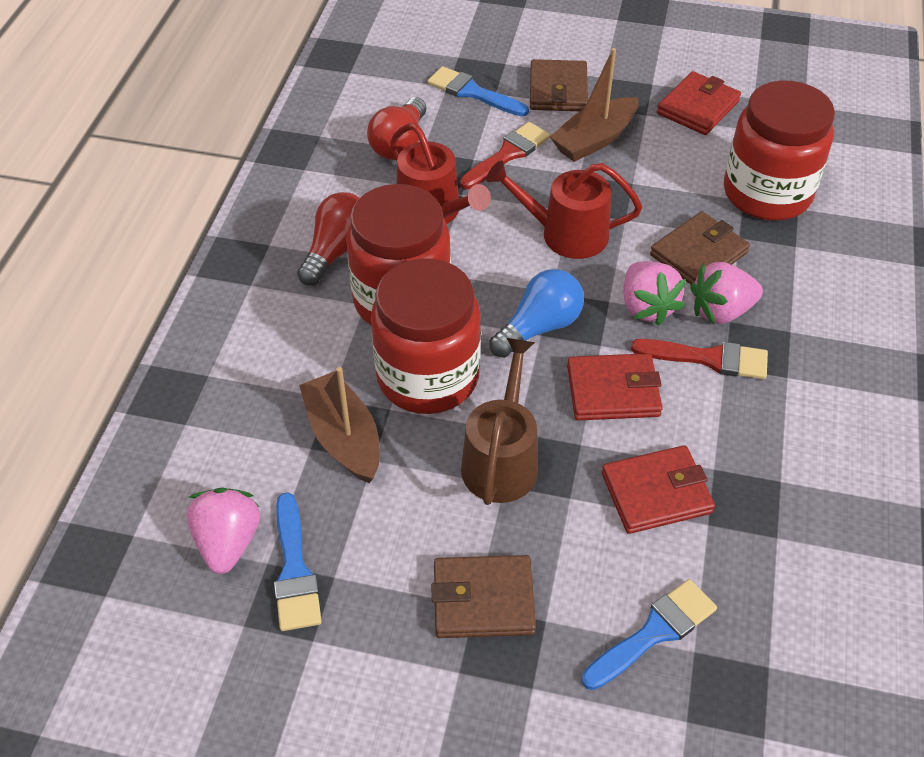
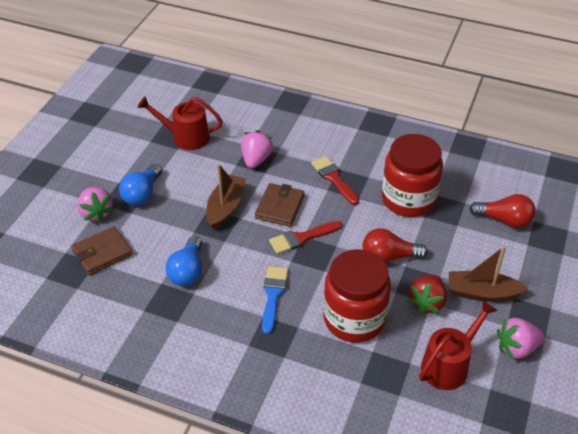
blue brush: [274,493,322,631] [427,66,529,116] [581,579,717,690] = 3 -> [262,266,288,334] = 1
blue light bulb: [489,269,584,358] = 1 -> [119,164,162,206] [166,236,202,286] = 2
brown wallet: [431,555,536,638] [530,59,588,111] [650,211,750,284] = 3 -> [71,226,132,275] [255,183,305,227] = 2
brown watering can: [461,338,538,505] = 1 -> none = 0
red jar: [346,184,451,325] [371,258,481,414] [724,80,835,221] = 3 -> [323,249,391,343] [382,134,443,217] = 2
red strawberry: none = 0 -> [407,275,447,315] = 1
red wallet: [567,353,663,421] [602,445,715,534] [657,71,741,135] = 3 -> none = 0

